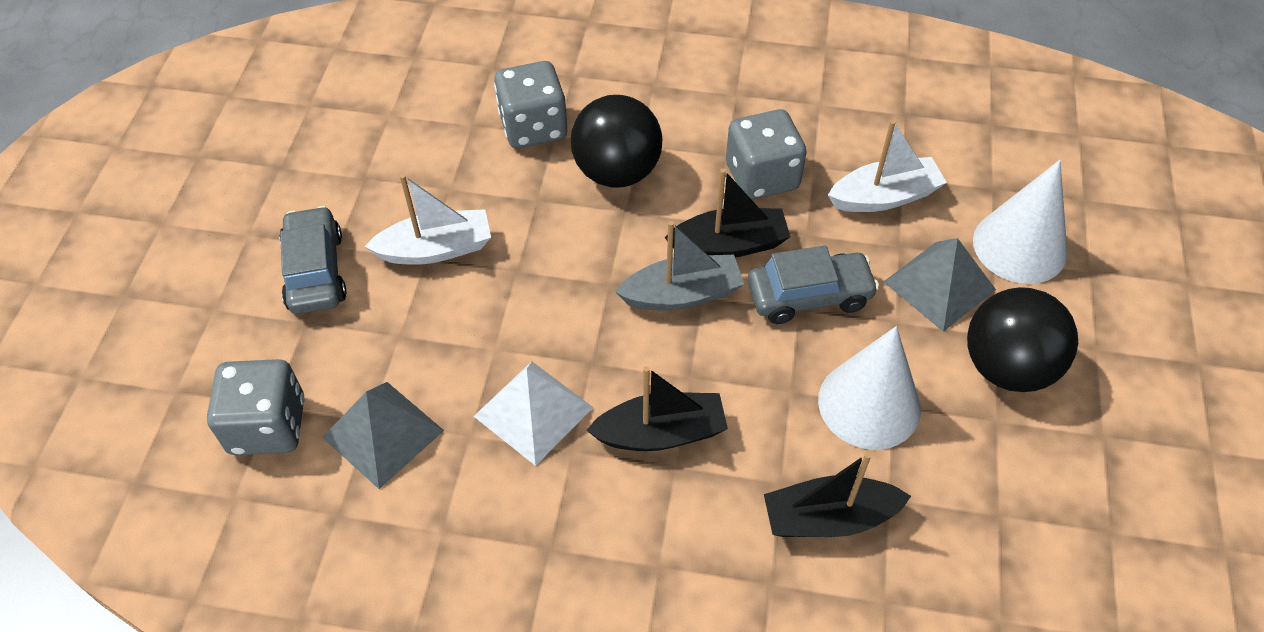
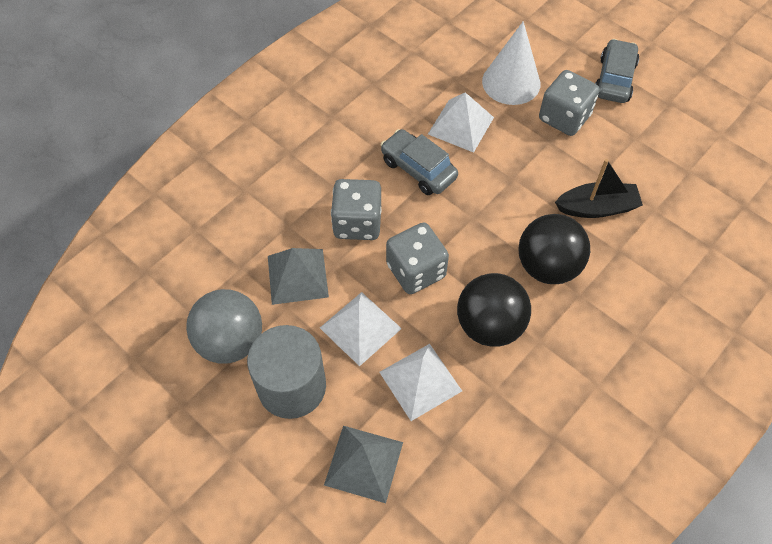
black boat: [586,366,728,451] [665,169,790,257] [764,452,911,537] = 3 -> [555,159,643,218] = 1
grey ball: none = 0 -> [186,289,262,364] = 1
grey boat: [615,221,744,311] = 1 -> none = 0
grey cylinder: none = 0 -> [247,325,326,419] = 1
white boat: [365,174,491,265] [828,120,947,212] = 2 -> none = 0
white cone: [818,326,921,450] [973,160,1067,284] = 2 -> [482,21,540,105] = 1
white pyramid: [474,361,594,466] = 1 -> [320,292,402,366] [379,344,462,421] [428,92,494,153] = 3

